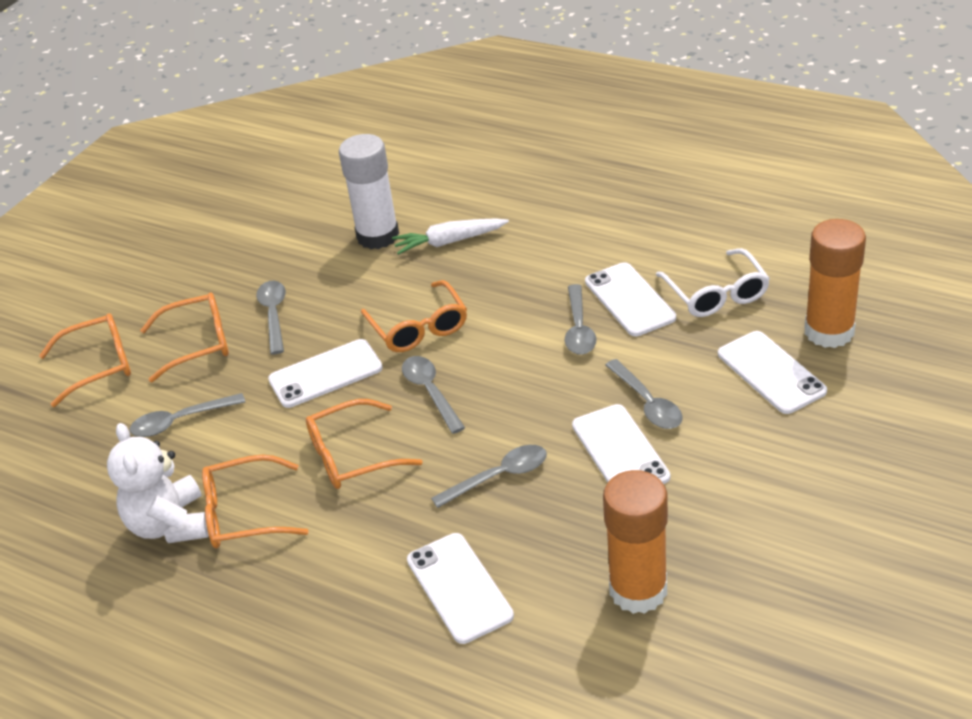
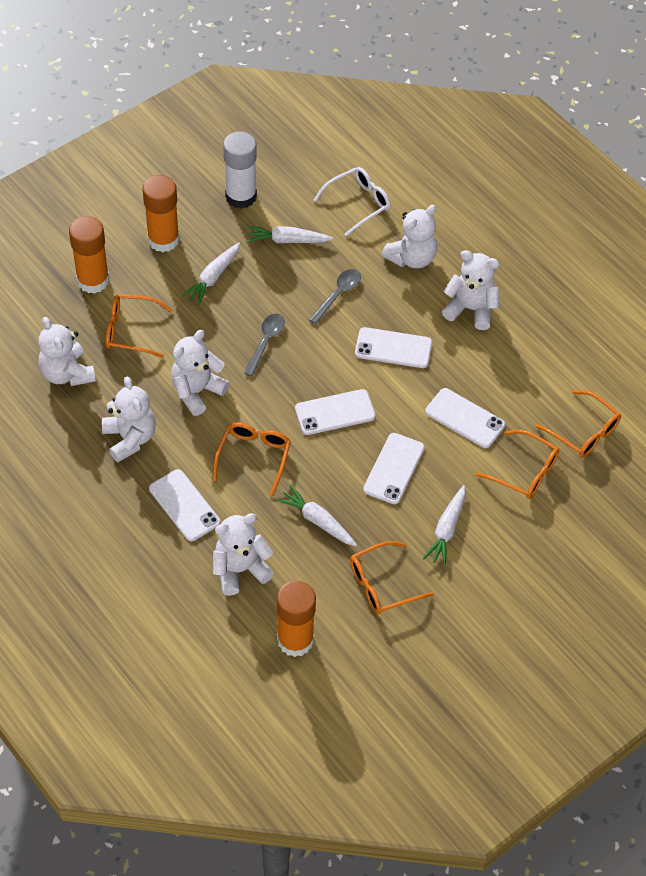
grey spoon: [130,393,245,437] [256,281,286,354] [402,356,465,434] [431,445,547,508] [565,284,597,355] [606,359,683,429] = 6 -> [244,313,285,376] [309,269,361,324] = 2
orange glue stick: [603,470,668,614] [805,219,866,348] = 2 -> [69,216,109,294] [142,175,180,252] [277,581,316,657] = 3
white carrot: [392,218,509,255] = 1 -> [181,243,240,305] [247,226,333,243] [276,485,357,546] [423,485,466,566] = 4
white teddy bear: [107,423,209,543] = 1 -> [38,317,96,386] [102,377,156,462] [171,330,229,416] [213,513,274,596] [381,205,437,268] [442,250,499,330] = 6

